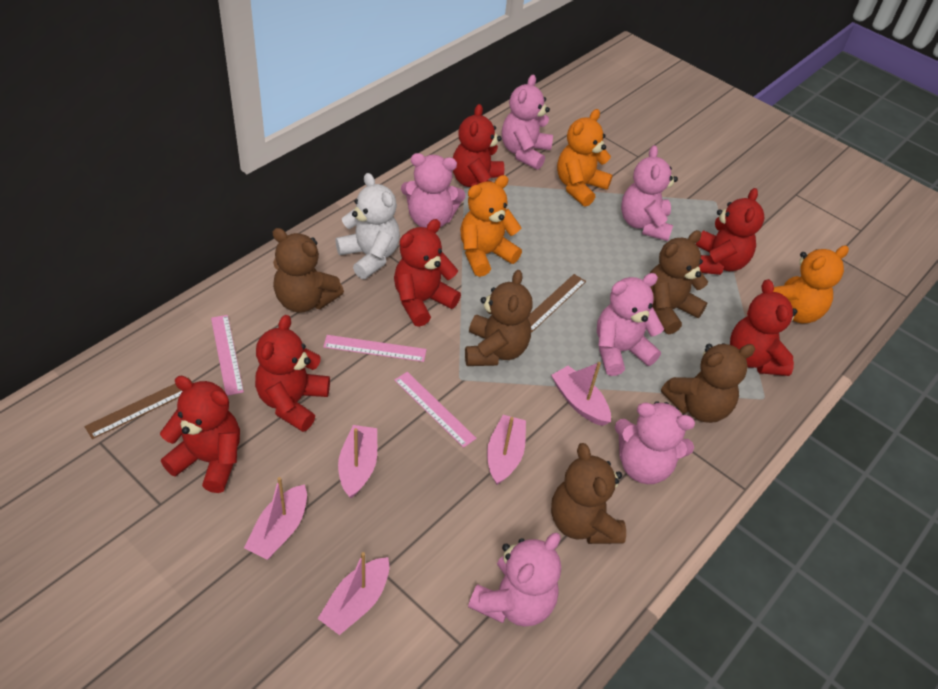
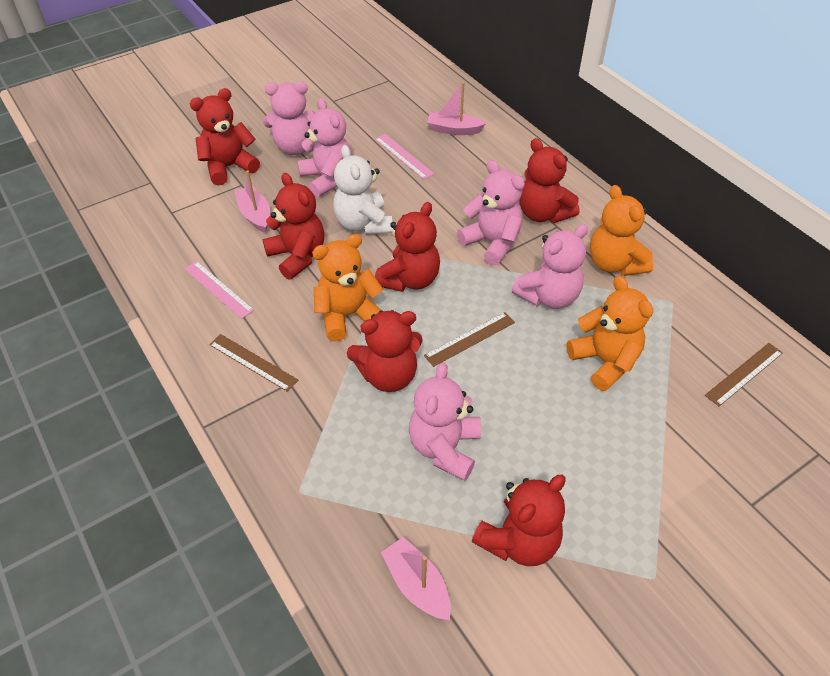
brown ruler: [84,377,192,439] [528,274,586,332] = 2 -> [209,334,298,392] [424,312,515,367] [705,343,783,406] = 3
brown teddy bear: [272,228,344,313] [465,270,533,366] [551,443,626,544] [650,230,708,334] [661,343,755,423] = 5 -> none = 0
pink boat: [244,477,307,560] [318,552,389,635] [338,425,377,498] [487,415,526,485] [551,362,611,426] = 5 -> [235,171,270,233] [381,537,451,620] [427,82,486,135] = 3
pink ruler: [211,315,244,396] [323,335,427,362] [394,372,477,448] = 3 -> [184,261,254,319] [375,134,435,179] = 2
pink teddy bear: [401,153,466,228] [468,533,561,627] [502,75,553,170] [597,273,664,376] [615,401,695,484] [621,145,678,241] = 6 -> [263,81,316,155] [297,98,352,197] [409,362,481,481] [457,160,525,265] [512,224,588,309] = 5

